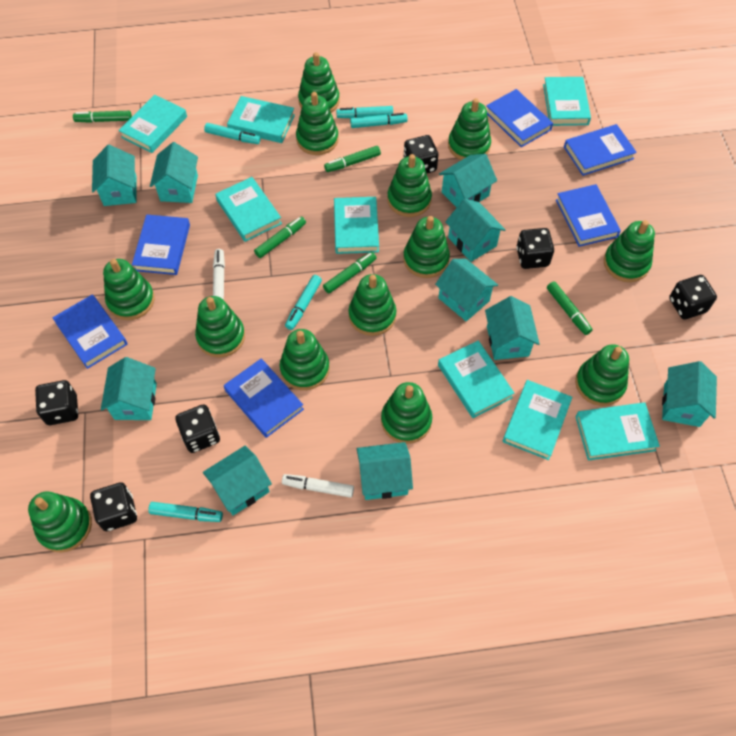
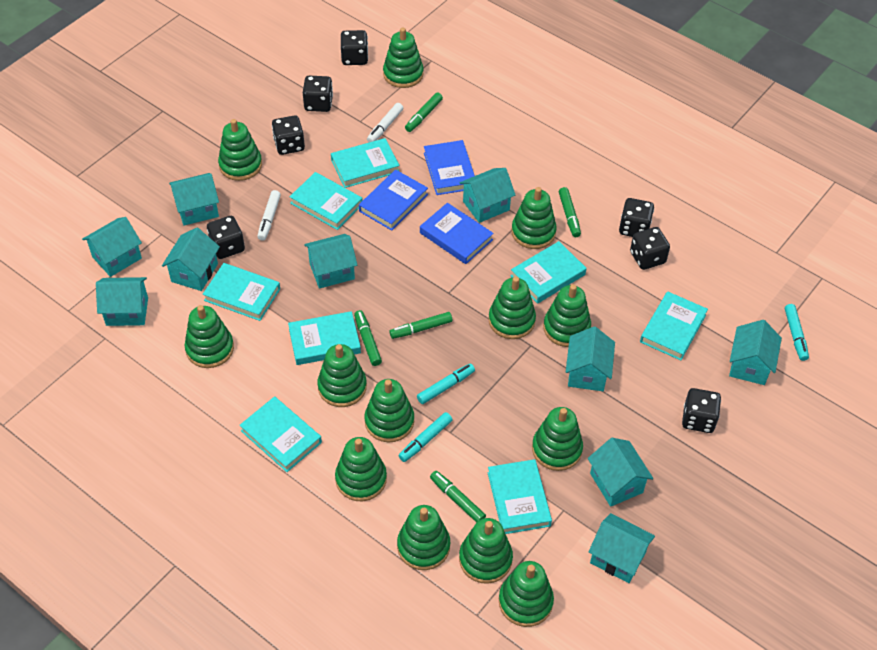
black dice: [35,380,78,425] [90,482,137,531] [175,404,220,453] [404,135,438,173] [516,228,554,269] [669,275,717,319] = 6 -> [207,216,245,259] [272,115,305,155] [303,76,333,112] [341,30,368,65] [619,198,654,237] [630,227,670,270] [682,388,721,433] = 7
blue book: [52,294,128,369] [132,214,190,275] [224,358,304,438] [486,89,553,147] [556,184,621,247] [564,124,637,176] = 6 -> [359,170,428,231] [420,203,494,264] [424,140,475,195] = 3
turquoise marker: [148,502,223,522] [204,123,261,144] [285,275,322,330] [336,106,393,118] [350,113,408,128] = 5 -> [399,412,453,462] [417,363,475,404] [785,304,809,361] = 3

